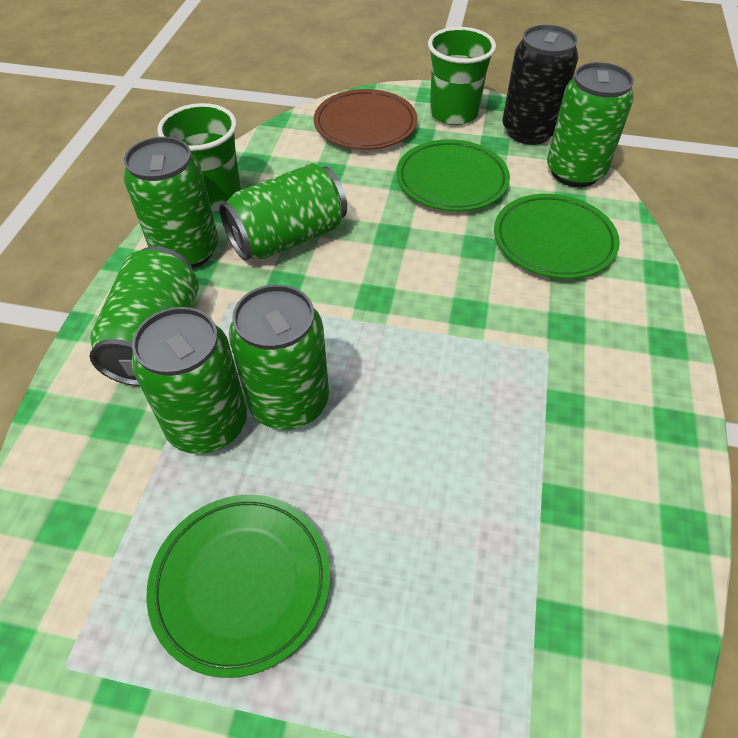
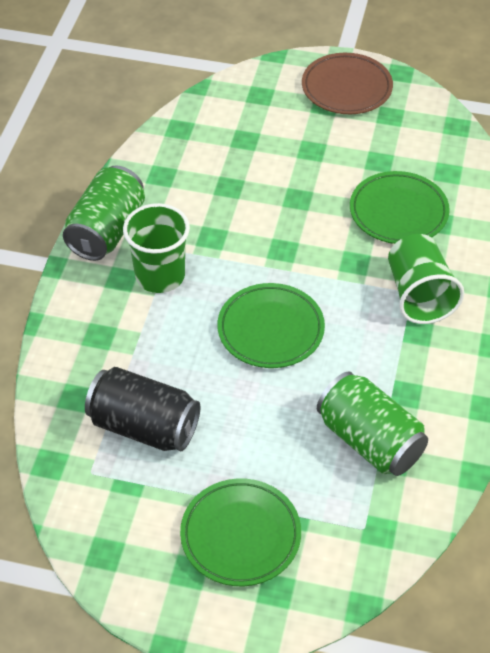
green can: [90,246,199,386] [124,137,218,268] [131,307,247,454] [220,163,347,261] [229,285,329,430] [547,62,634,187] = 6 -> [63,165,145,261] [317,371,428,476] = 2

